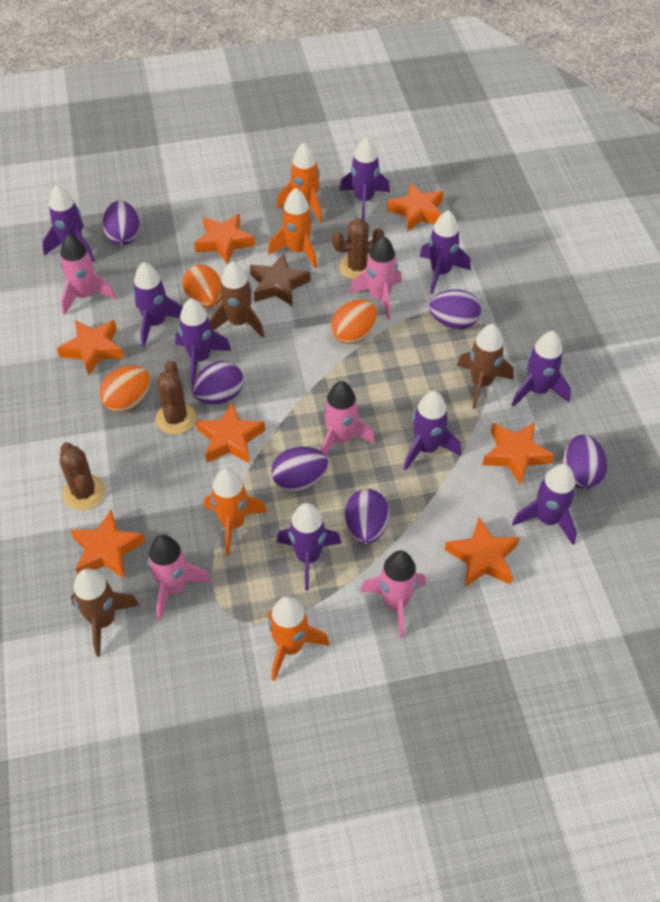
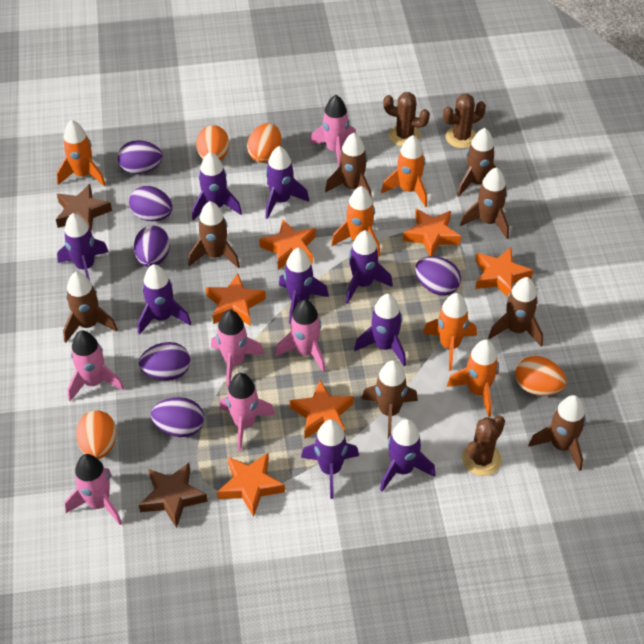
brown rocket: [71,569,140,657] [209,261,264,338] [457,324,514,409] = 3 -> [63,272,118,343] [188,201,240,268] [325,133,372,198] [362,360,418,439] [457,128,496,197] [460,167,509,239] [488,277,543,346] [528,395,586,471] = 8
brown star: [249,253,311,307] = 1 -> [56,184,112,232] [139,463,208,528] = 2
orange egg: [99,366,150,412] [182,265,221,308] [331,300,377,344] = 3 -> [76,410,117,459] [196,125,229,161] [247,123,282,163] [515,356,567,396] = 4
orange rocket: [204,468,267,556] [268,188,317,268] [268,596,330,681] [277,143,323,223] = 4 -> [56,120,106,186] [331,186,381,257] [381,135,427,207] [423,293,477,371] [447,340,499,417] = 5
orange star: [57,320,124,376] [70,509,146,579] [194,214,255,265] [196,402,265,464] [387,182,444,232] [445,517,520,587] [482,422,554,486] = 7 -> [206,273,266,326] [217,453,285,517] [259,219,316,270] [290,380,354,439] [403,209,461,257] [475,247,533,297] = 6
pink rocket: [60,234,116,315] [147,535,212,621] [320,381,375,455] [350,236,402,320] [360,550,426,638] = 5 -> [65,454,122,525] [67,330,124,401] [211,310,264,387] [220,373,275,452] [275,300,326,373] [310,95,356,167] = 6

